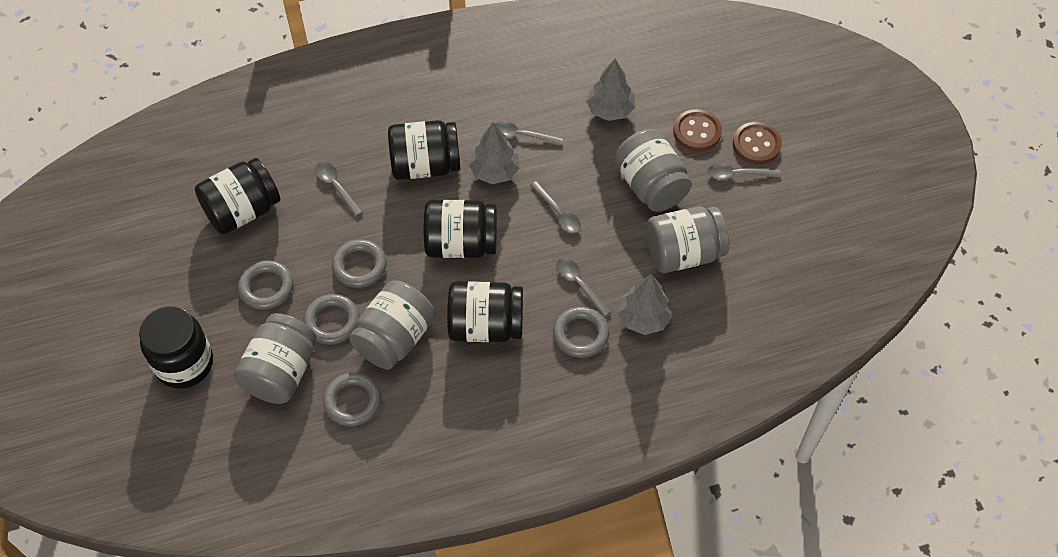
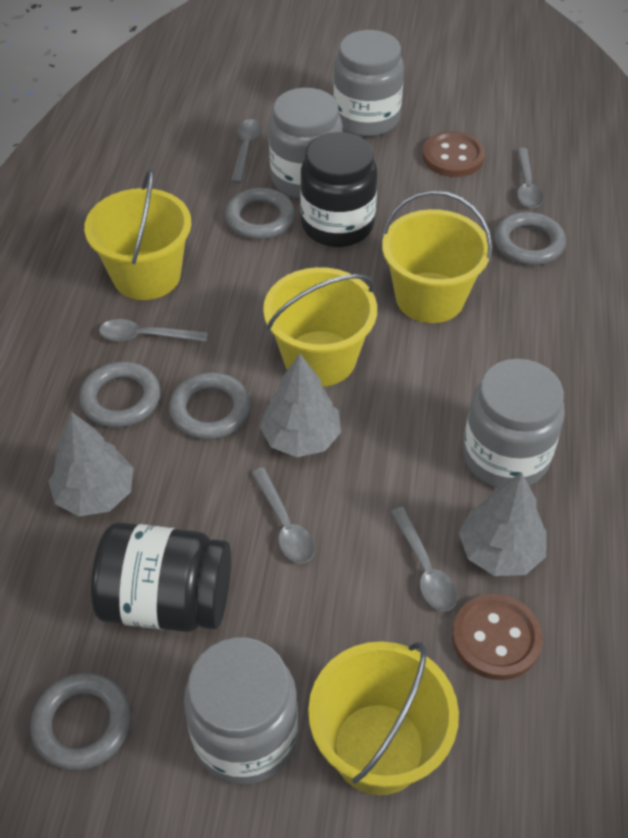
black jar: [139,306,213,389] [195,158,280,235] [388,120,460,180] [424,200,497,258] [447,281,523,342] = 5 -> [91,522,231,632] [300,132,377,247] = 2
yellow bucket: none = 0 -> [84,169,191,300] [263,267,377,387] [308,641,459,795] [382,190,492,323] = 4

